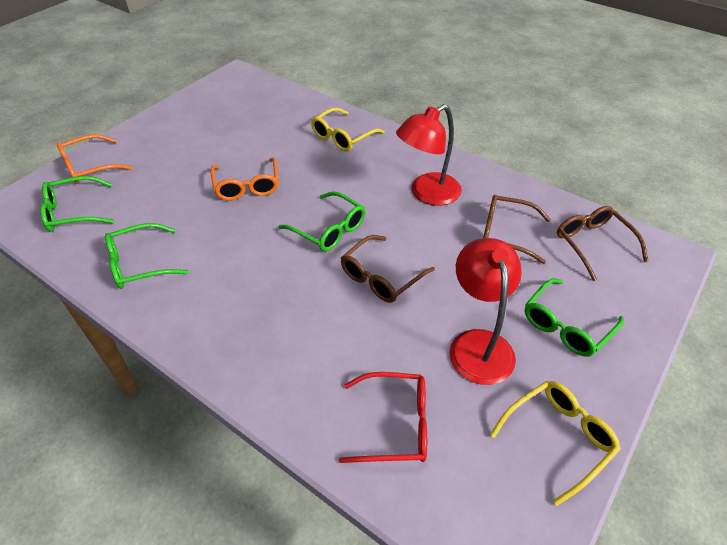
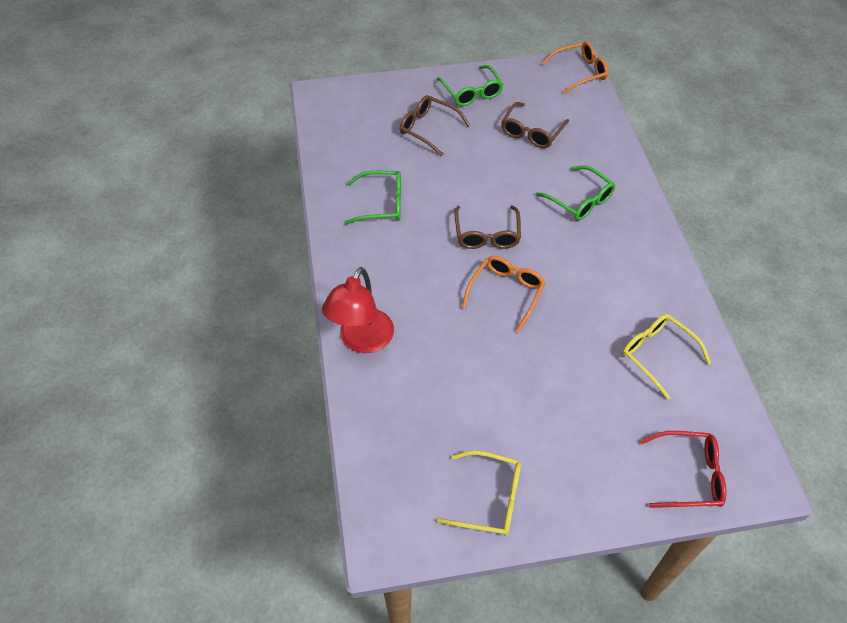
green glasses: [40,176,114,231] [105,223,188,289] [279,191,365,251] [525,279,624,357] = 4 -> [345,171,401,225] [436,65,503,106] [536,165,615,221] = 3
red lamp: [396,104,462,206] [450,238,522,385] = 2 -> [322,267,394,353] = 1

